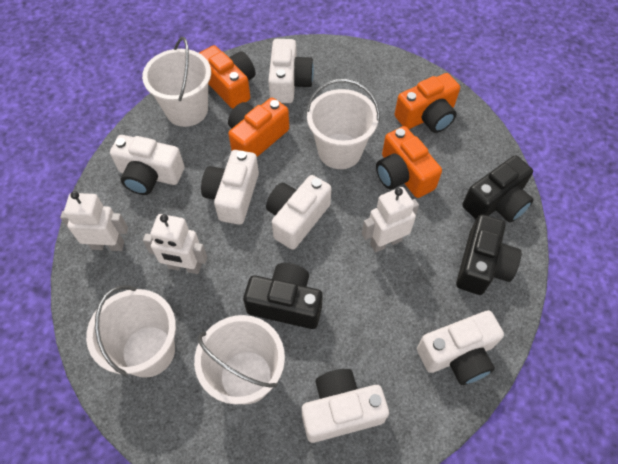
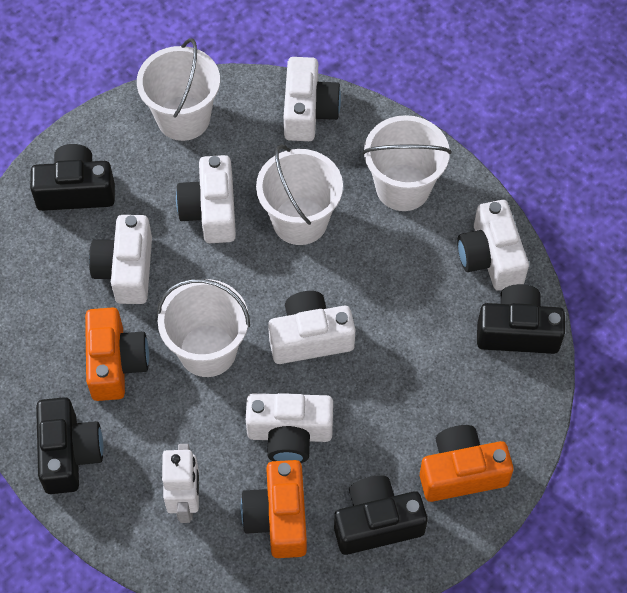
black camera: [243,263,323,329] [456,214,522,295] [462,155,534,222] = 3 -> [30,144,115,211] [36,397,104,494] [334,475,427,555] [477,284,565,354] = 4
orange camera: [199,45,255,109] [228,98,289,157] [376,126,442,198] [395,73,460,133] = 4 -> [85,308,149,401] [241,460,307,558] [420,425,513,502] = 3
white robot: [60,191,128,251] [143,214,207,274] [362,187,419,253] = 3 -> [162,444,199,523] = 1

